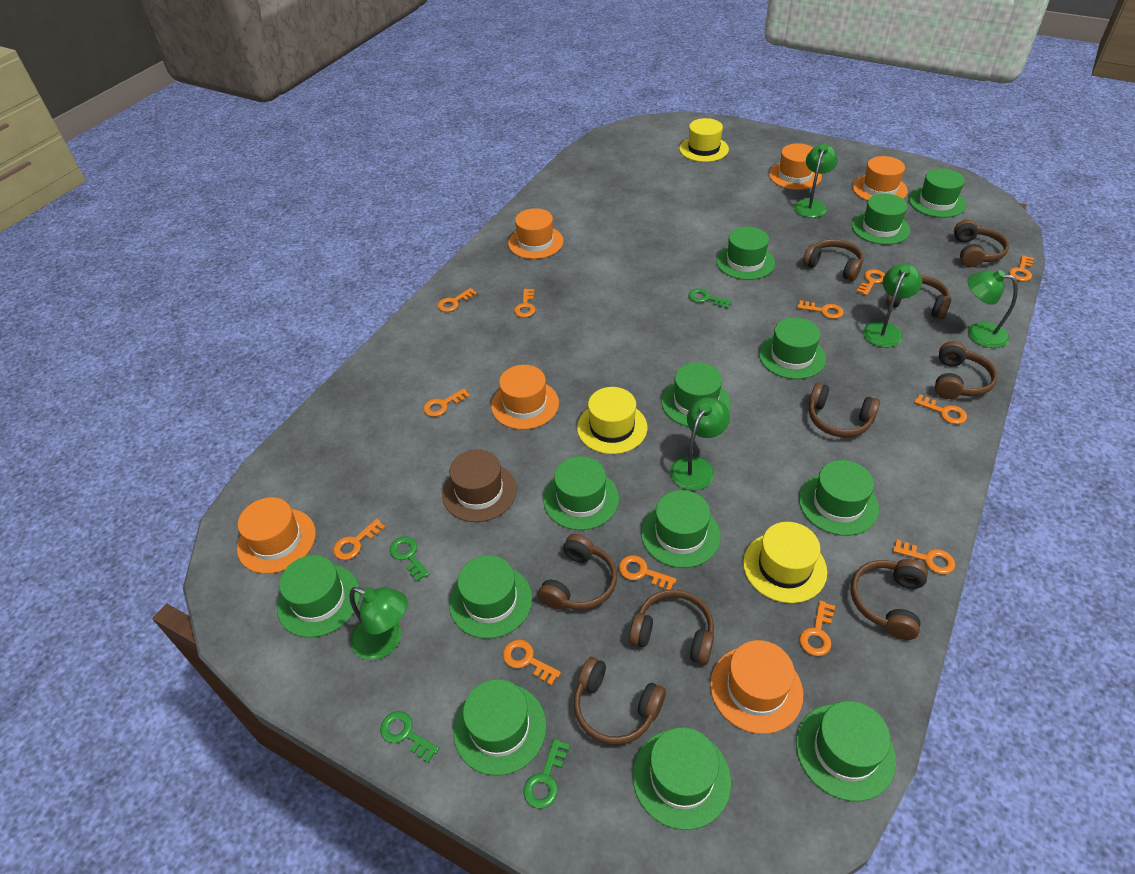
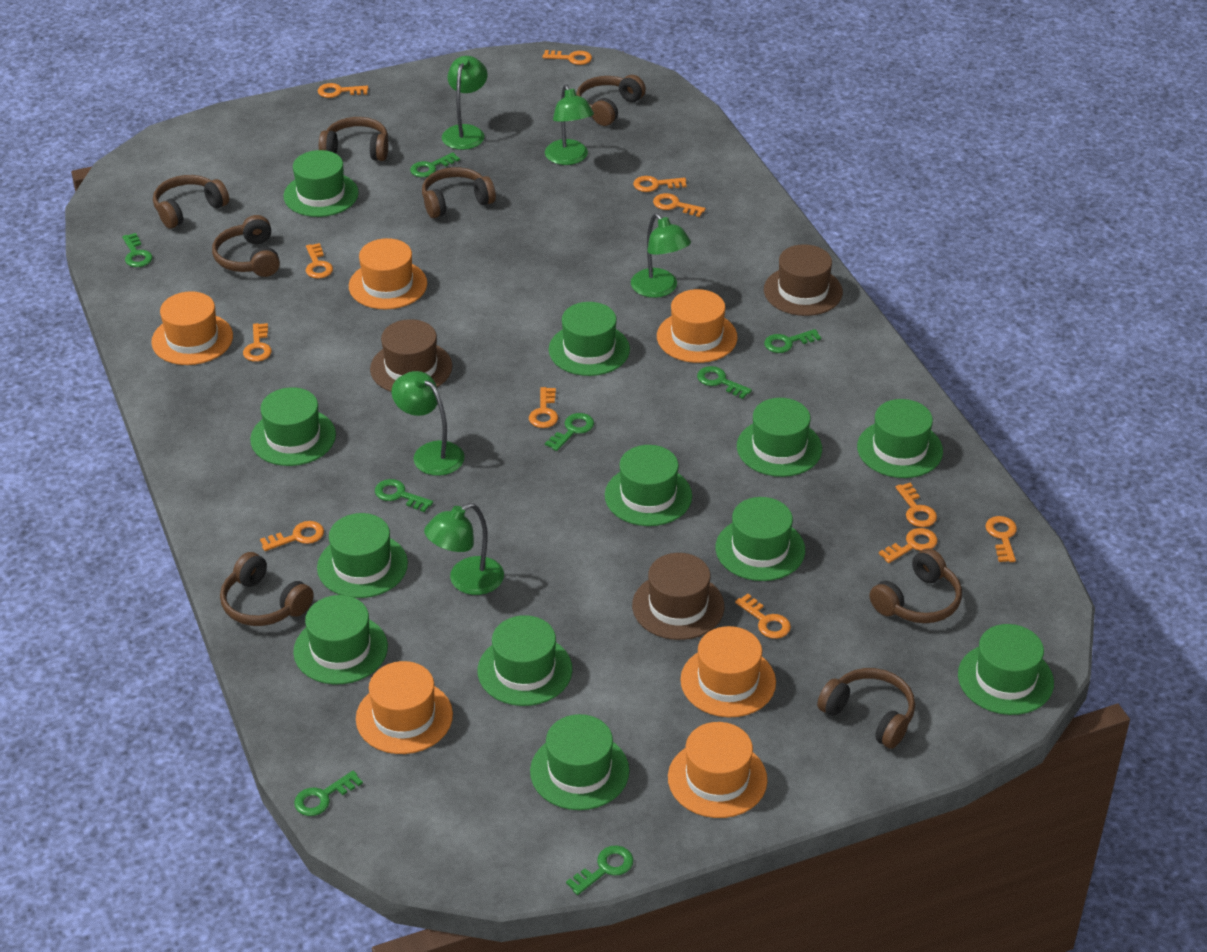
brown hat: [442,449,517,522] = 1 -> [370,319,452,392] [632,553,724,640] [764,244,843,316] = 3
brown headphones: [538,534,617,610] [574,657,666,745] [629,589,714,665] [803,239,863,281] [809,383,880,437] [851,559,928,640] [886,275,951,319] [935,341,998,399] [954,220,1009,267] = 9 -> [153,175,229,229] [212,215,280,277] [220,552,314,626] [319,117,388,161] [422,167,496,218] [576,75,646,126] [817,668,915,749] [869,548,962,623] = 8
green hat: [277,555,360,638] [449,555,532,639] [453,679,546,776] [543,456,619,530] [632,727,731,830] [641,490,721,568] [661,362,731,427] [716,227,775,280] [759,317,826,379] [796,701,896,802] [799,460,879,536] [852,194,910,245] [909,168,966,218] = 13 -> [250,387,336,466] [284,150,359,217] [293,595,388,684] [317,513,408,598] [478,615,572,706] [530,714,629,810] [549,302,630,376] [605,445,692,526] [715,497,805,581] [737,398,822,477] [857,399,943,478] [958,624,1054,715] = 12
green key: [380,711,439,763] [389,536,429,582] [524,738,570,809] [688,288,732,308] = 4 -> [122,233,152,267] [294,771,363,816] [375,479,433,512] [410,152,460,177] [545,413,594,451] [566,845,634,895] [697,366,752,399] [764,329,821,353] = 8
yellow hat: [577,387,647,454] [679,118,729,162] [743,522,827,603] = 3 -> none = 0

